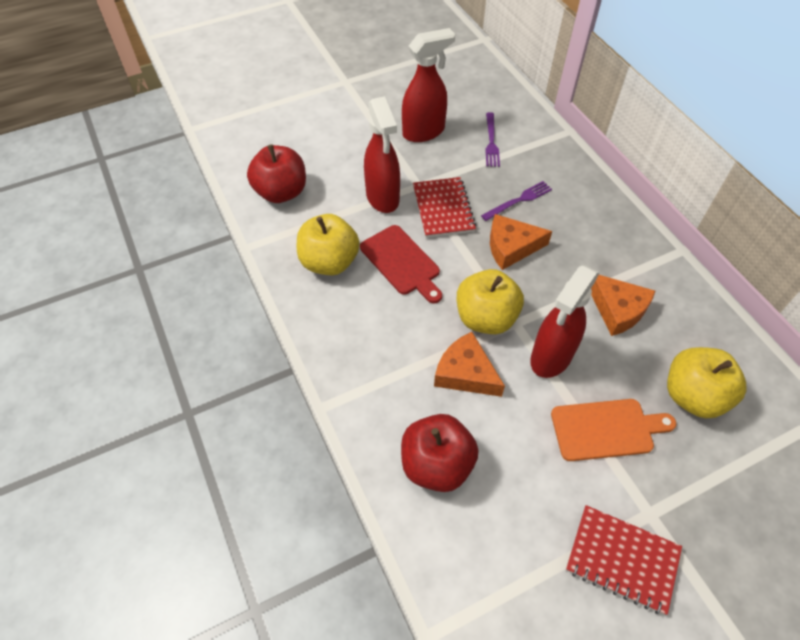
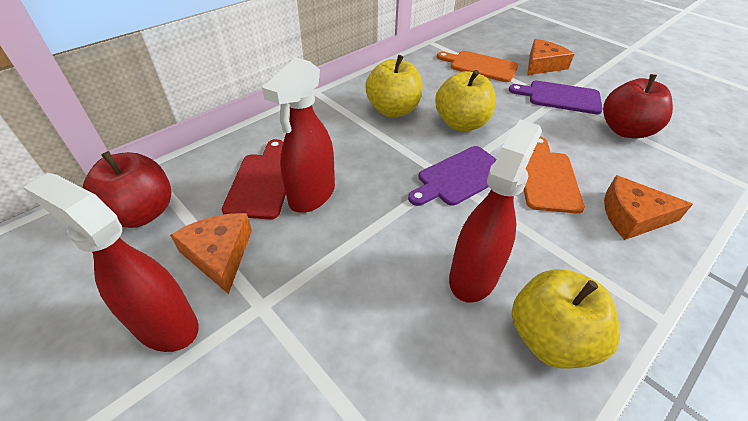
orange cutting board: [551,399,677,461] = 1 -> [437,51,518,82] [524,136,585,214] = 2
purple cutting board: none = 0 -> [408,146,496,206] [509,81,603,114] = 2
purple fork: [481,181,552,221] [485,112,500,167] = 2 -> none = 0
red notebook: [413,177,476,238] [566,505,682,615] = 2 -> none = 0

